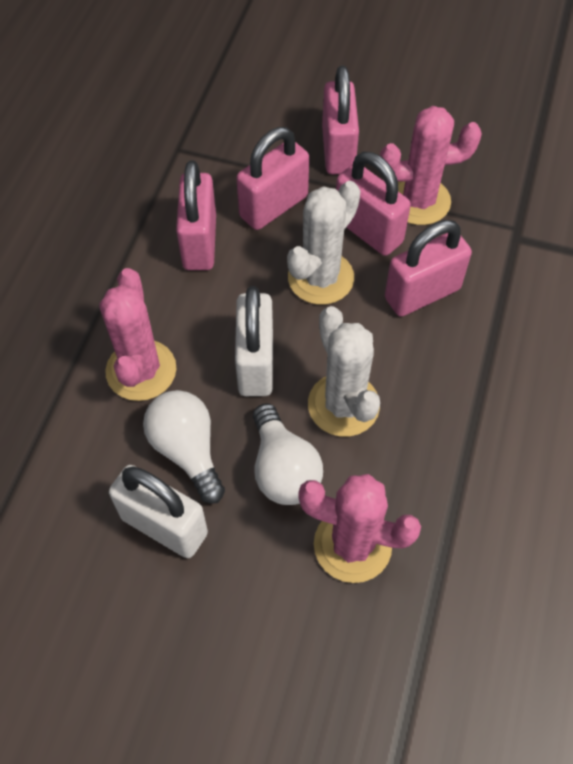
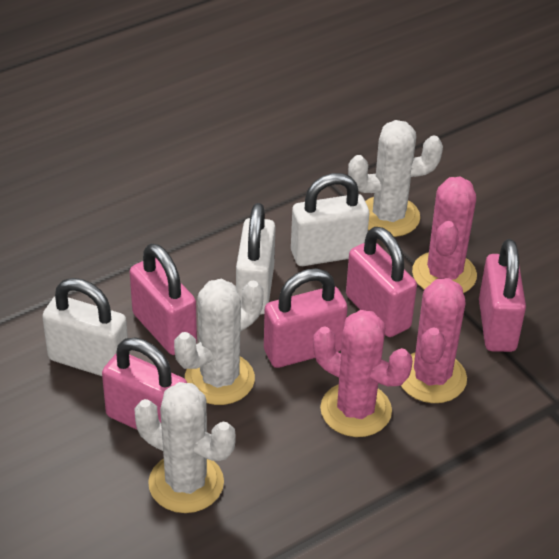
white cactus: [287,181,361,305] [308,306,380,437] = 2 -> [134,382,236,513] [174,279,264,405] [348,120,443,237] = 3
white light bulb: [143,390,225,504] [253,403,323,505] = 2 -> none = 0
white padlock: [109,465,208,558] [235,286,273,396] = 2 -> [42,278,128,376] [236,203,276,315] [291,173,369,266] = 3

